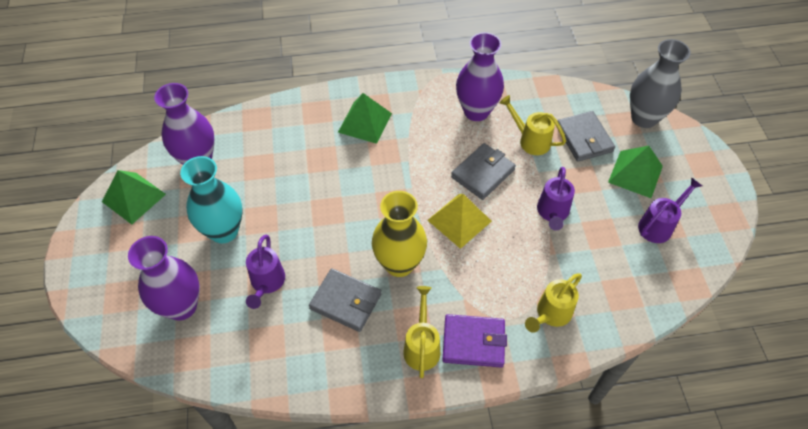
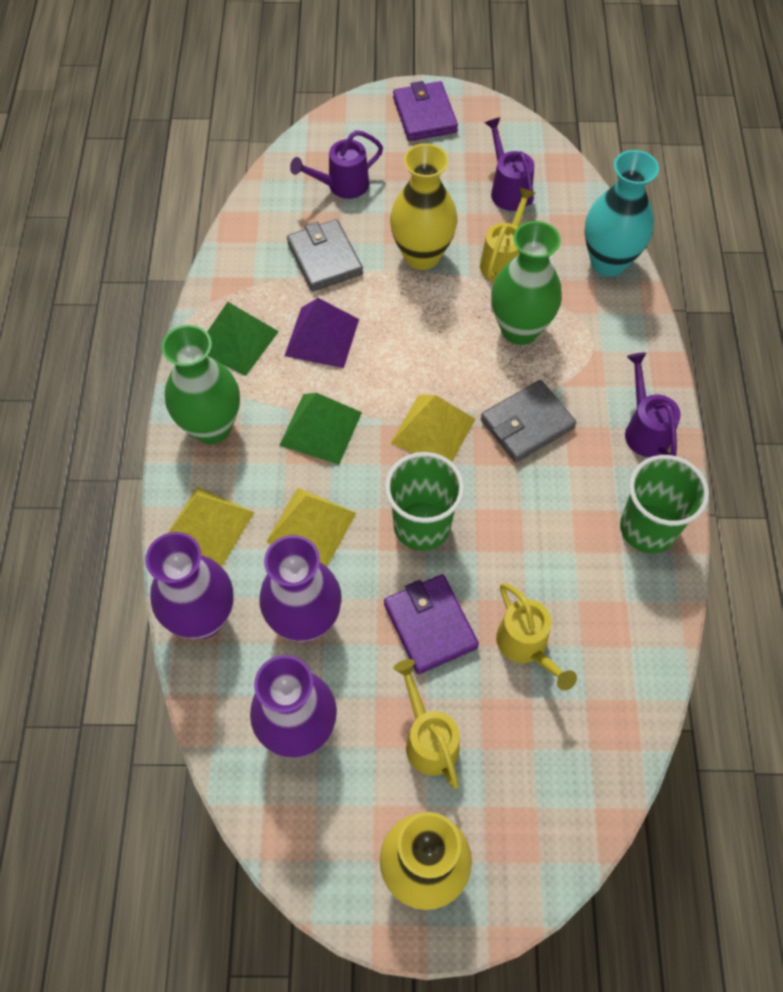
green cup: none = 0 -> [385,452,464,551] [620,455,709,553] = 2
green pyramid: [102,170,166,224] [338,93,392,144] [608,146,663,198] = 3 -> [207,302,279,376] [279,393,362,464] = 2
green vase: none = 0 -> [161,325,240,444] [491,221,562,345] = 2
grey vase: [630,39,691,128] = 1 -> none = 0
grey wallet: [309,268,381,332] [451,143,516,200] [557,111,615,162] = 3 -> [287,219,363,291] [481,380,577,462] = 2
purple pyramid: none = 0 -> [285,298,359,368] = 1
purple wallet: [443,314,507,367] = 1 -> [384,574,479,674] [393,81,458,141] = 2
yellow pyramid: [427,194,492,249] = 1 -> [168,487,255,567] [266,488,356,567] [391,395,475,462] = 3
yellow vase: [372,191,427,277] = 1 -> [380,812,472,910] [390,143,457,270] = 2

